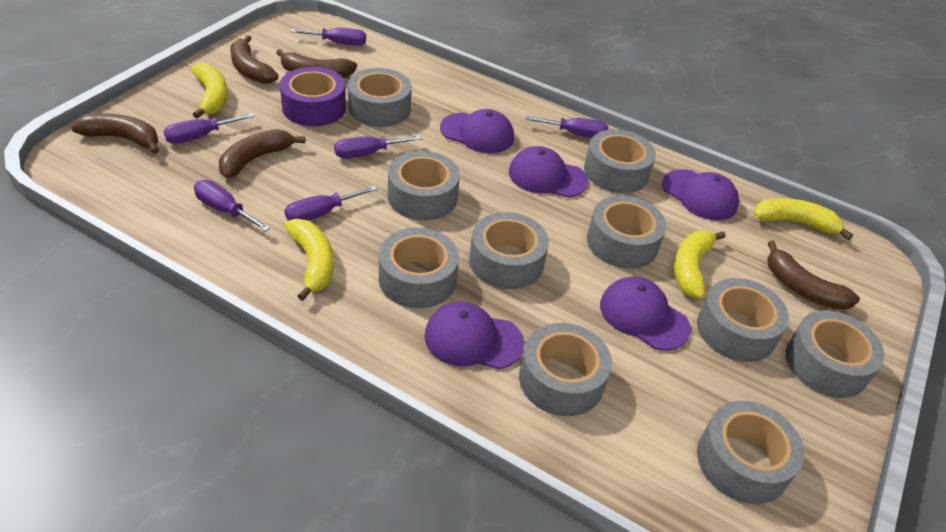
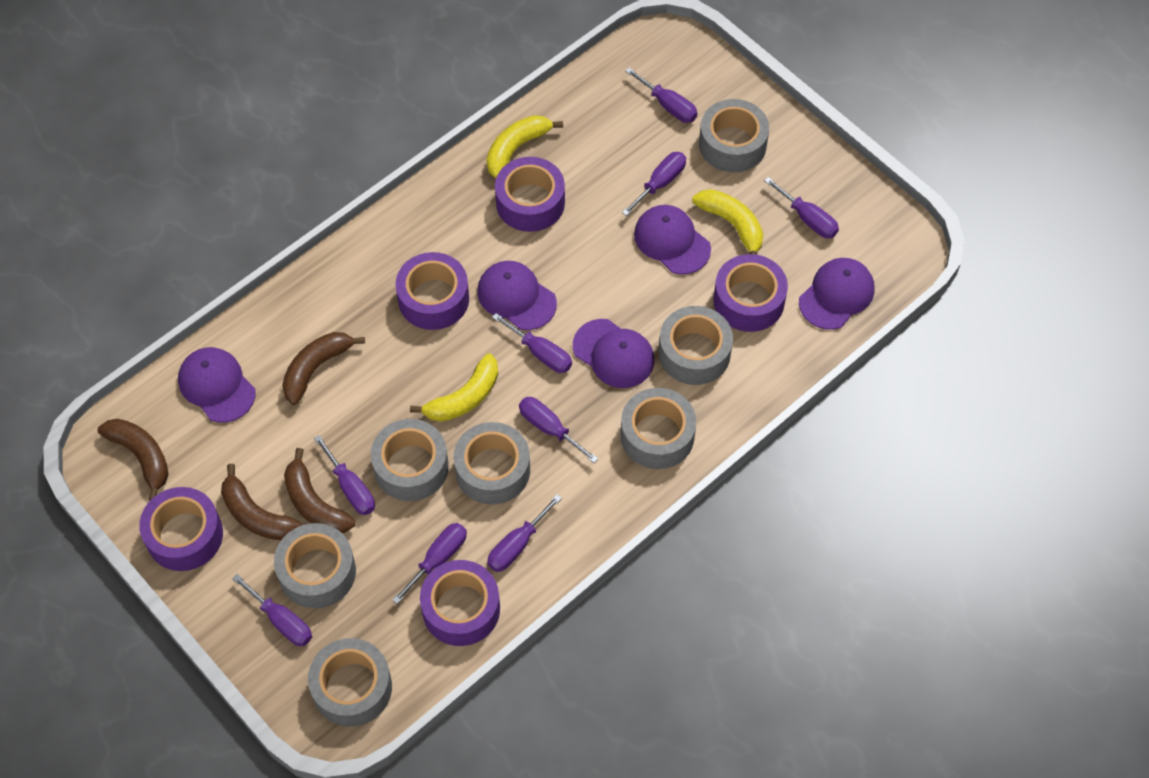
brown banana: [71,113,159,154] [219,129,305,178] [230,35,279,84] [276,49,357,78] [767,241,860,310] = 5 -> [98,419,169,501] [221,464,302,540] [282,332,365,405] [284,448,356,533] = 4
grey tape: [348,68,412,127] [379,228,459,308] [388,151,460,220] [469,212,549,289] [519,323,612,416] [584,129,656,193] [587,195,666,269] [697,278,789,362] [697,401,804,504] [786,310,885,398] = 10 -> [274,523,356,608] [308,638,392,727] [371,419,449,501] [454,422,530,504] [620,388,696,469] [658,306,733,385] [699,99,769,172] = 7
purple screwdriver: [163,113,255,144] [194,180,270,232] [285,185,377,221] [290,28,366,46] [334,135,422,158] [525,116,608,138] = 6 -> [232,574,312,646] [314,435,375,515] [392,523,467,604] [487,494,562,572] [492,313,572,373] [519,397,598,463] [622,152,686,216] [625,68,698,123] [764,177,839,238] = 9
purple tape: [280,67,346,126] = 1 -> [139,487,223,571] [395,252,469,330] [420,560,500,646] [495,157,565,232] [713,254,788,332] = 5
yellow banana: [191,63,228,119] [284,219,334,301] [674,231,725,299] [754,198,853,240] = 4 -> [410,353,498,422] [487,115,563,178] [692,189,763,255] = 3

